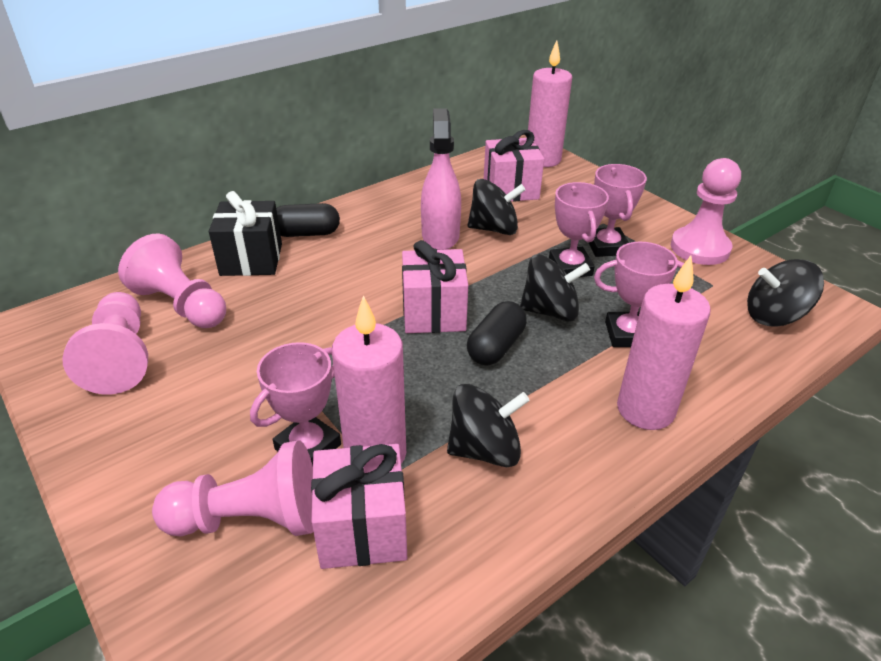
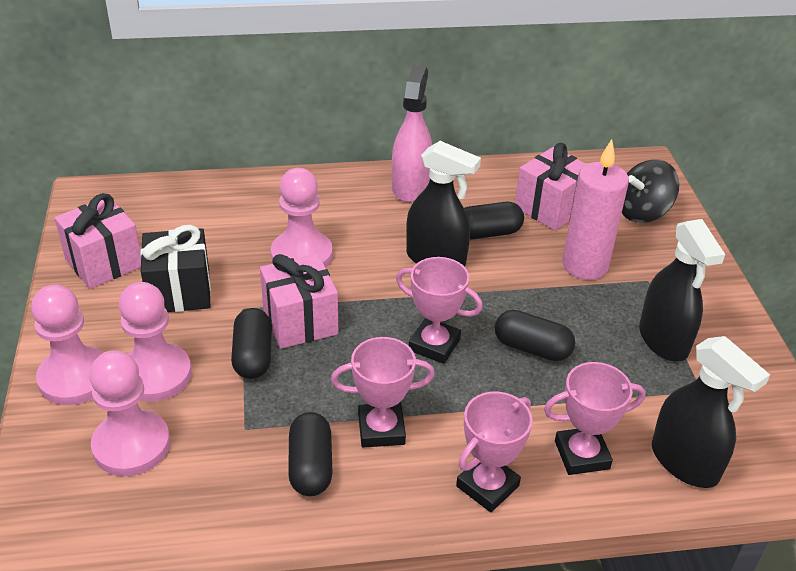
black capsule: [276,203,340,237] [467,301,527,365] = 2 -> [231,308,272,379] [288,412,332,496] [464,202,524,240] [495,310,575,361] = 4
black spinning top: [447,384,530,467] [468,179,525,235] [520,254,590,322] [747,259,824,327] = 4 -> [622,159,679,223] = 1
black spray bottle: none = 0 -> [406,141,481,267] [639,219,725,361] [652,336,770,488] = 3
pink candle: [332,295,406,464] [528,40,572,167] [617,256,711,430] = 3 -> [562,139,629,280] = 1

